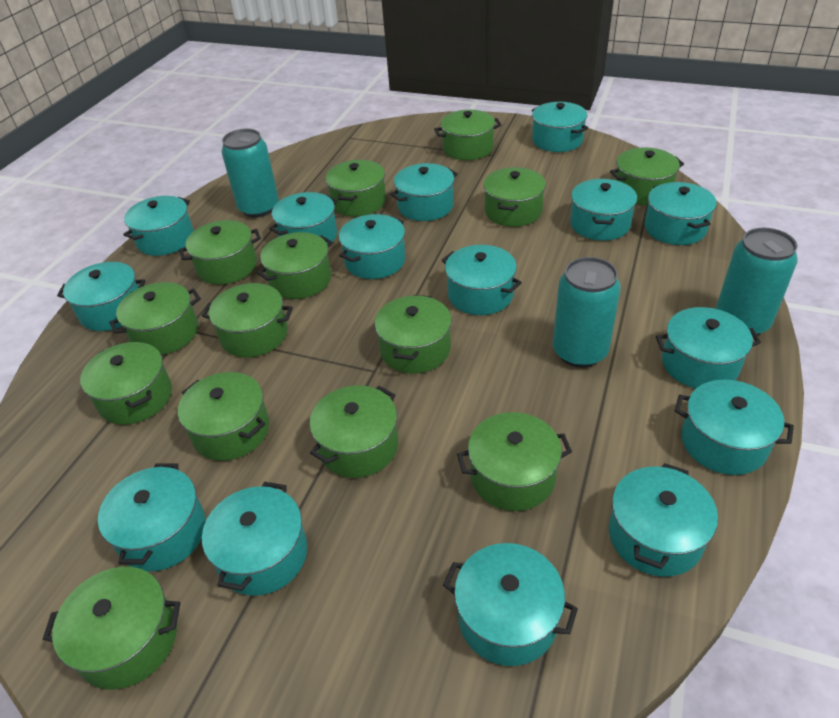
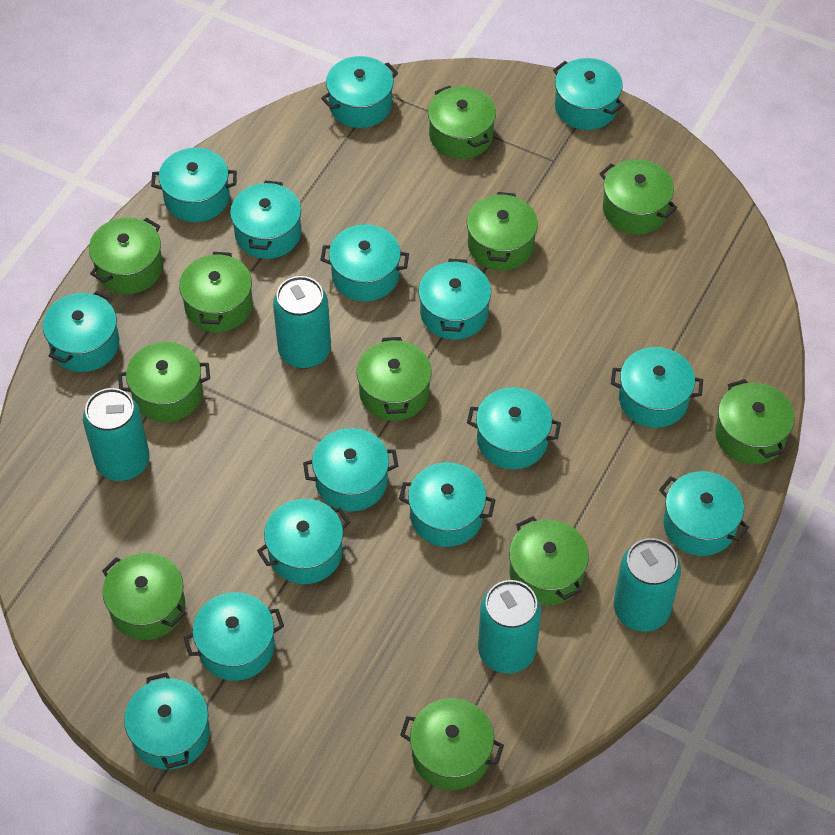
green pot: [43,567,180,690] [80,342,172,425] [109,282,201,355] [178,372,269,461] [179,220,261,285] [202,283,293,357] [257,232,332,299] [310,385,398,478] [326,160,386,216] [375,295,452,374] [434,110,501,160] [457,412,572,511] [483,167,546,227] [610,147,684,205] = 14 -> [89,217,163,294] [102,553,186,640] [118,342,210,422] [179,252,253,332] [357,337,432,421] [400,698,504,790] [428,85,496,159] [467,192,538,271] [509,516,589,605] [600,159,677,234] [715,379,795,465] = 11
turquoise can: [221,129,279,218] [553,257,621,368] [716,228,798,337] = 3 -> [83,388,150,481] [273,276,331,369] [478,580,541,673] [614,538,681,632] = 4

